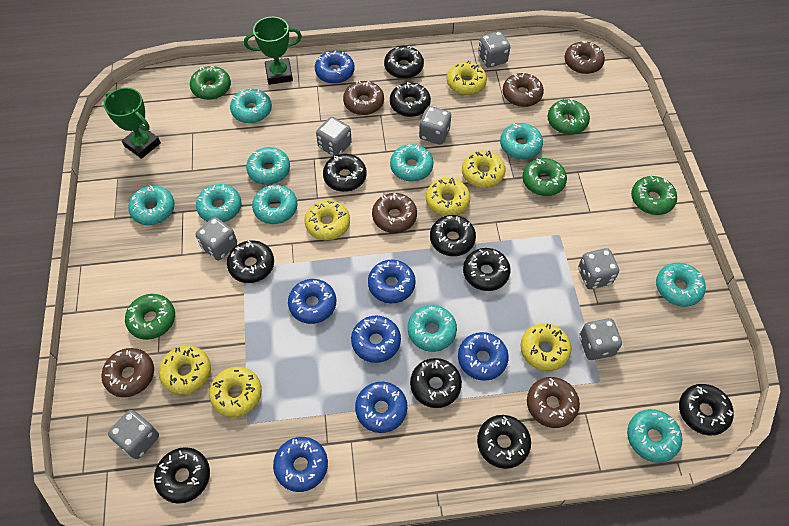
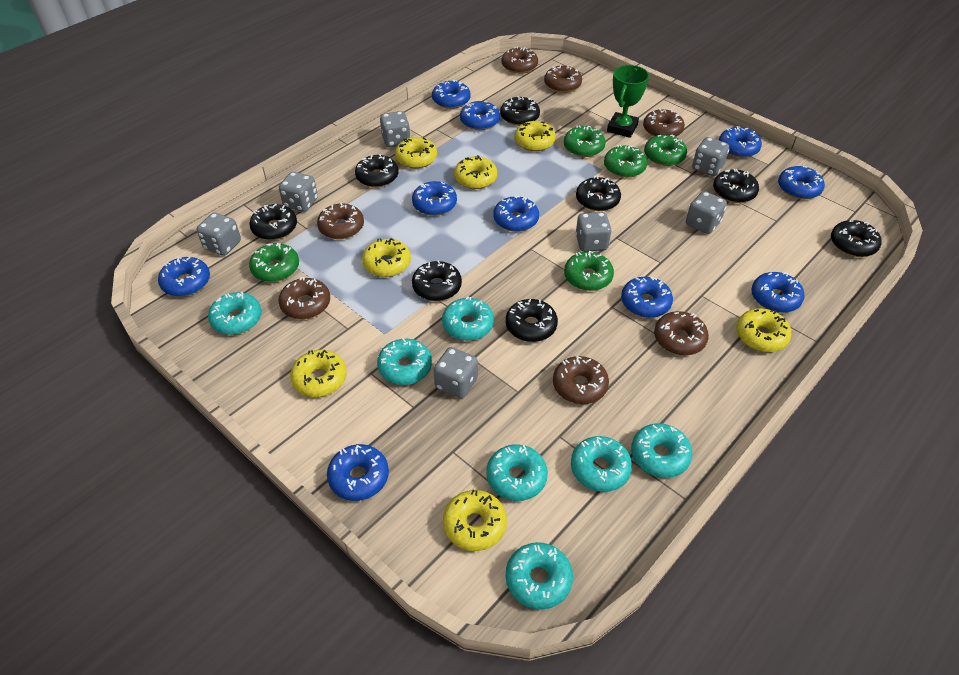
black donut: [154,447,210,504] [227,240,274,283] [323,154,367,192] [384,45,424,79] [390,82,431,117] [410,358,462,408] [430,215,476,256] [463,248,511,291] [477,415,531,469] [679,384,734,435] = 10 -> [249,204,297,240] [355,154,399,188] [412,260,462,301] [500,96,540,126] [506,299,558,342] [576,176,621,211] [713,169,759,203] [831,220,882,257] = 8
blue donut: [273,437,328,492] [288,279,336,324] [315,51,355,84] [351,315,401,363] [355,382,407,433] [368,260,416,303] [458,332,509,381] = 7 -> [158,257,210,297] [327,444,389,501] [412,181,457,216] [432,80,471,109] [460,101,500,130] [493,196,539,232] [621,277,673,318] [719,126,762,158] [751,272,805,313] [778,166,825,199] = 10
brown donut: [101,348,154,397] [343,80,384,115] [372,193,417,233] [502,73,544,107] [527,377,580,428] [565,41,605,74] = 6 -> [279,277,330,319] [317,203,364,239] [502,46,538,74] [544,65,582,93] [553,356,609,404] [643,109,685,137] [654,311,709,355] = 7
green trophy: [104,88,161,159] [244,17,302,85] = 2 -> [607,65,649,138] = 1
turquoise donut: [128,185,175,225] [196,184,241,222] [230,89,272,123] [246,147,290,185] [252,185,297,224] [390,144,434,182] [408,305,457,352] [500,123,543,159] [627,409,682,463] [656,263,706,307] = 10 -> [208,292,262,335] [377,338,432,385] [442,296,494,341] [486,444,548,501] [506,542,573,610] [571,436,632,492] [631,423,692,478] = 7

